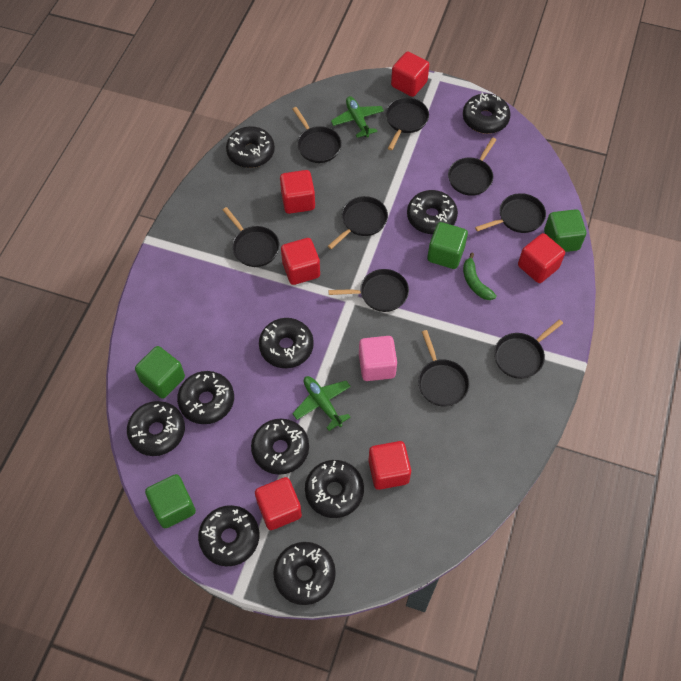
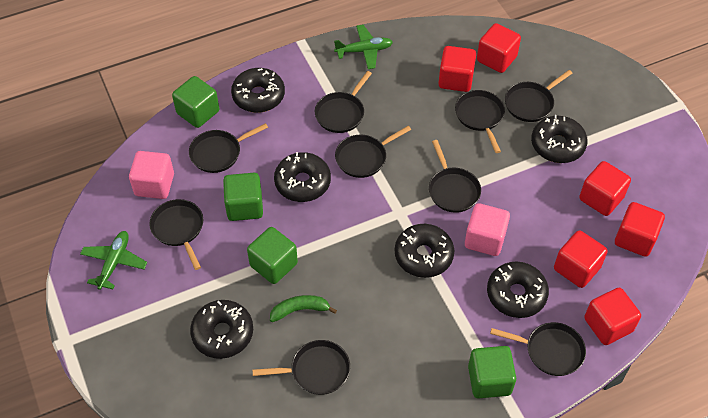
black donut: [127,401,185,456] [177,371,234,424] [198,505,259,566] [226,126,275,168] [251,419,309,475] [259,318,314,368] [273,542,336,605] [305,460,364,518] [407,190,458,234] [463,92,511,134] = 10 -> [190,300,253,359] [231,68,285,113] [274,152,331,202] [395,224,454,278] [487,262,549,318] [531,115,587,163] = 6
pink cube: [359,336,397,381] = 1 -> [129,151,174,199] [465,203,510,256] = 2

